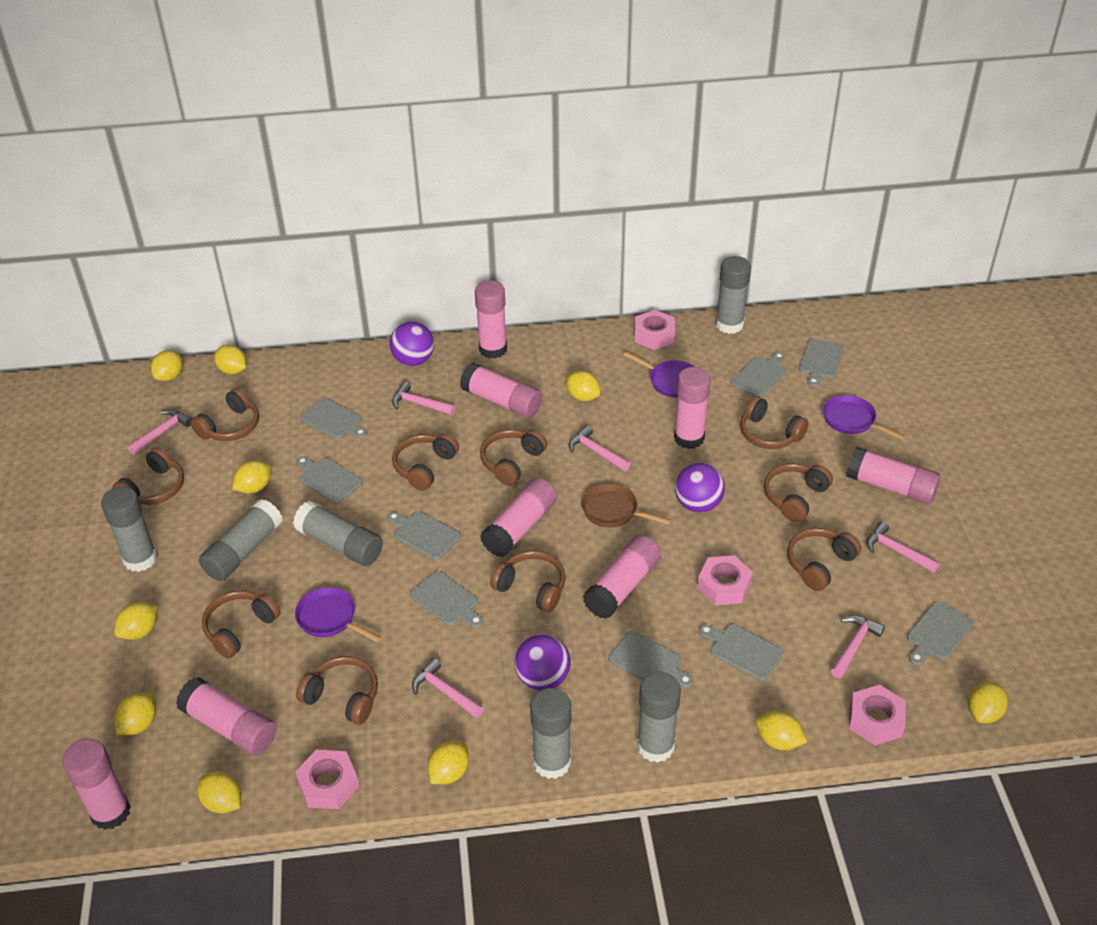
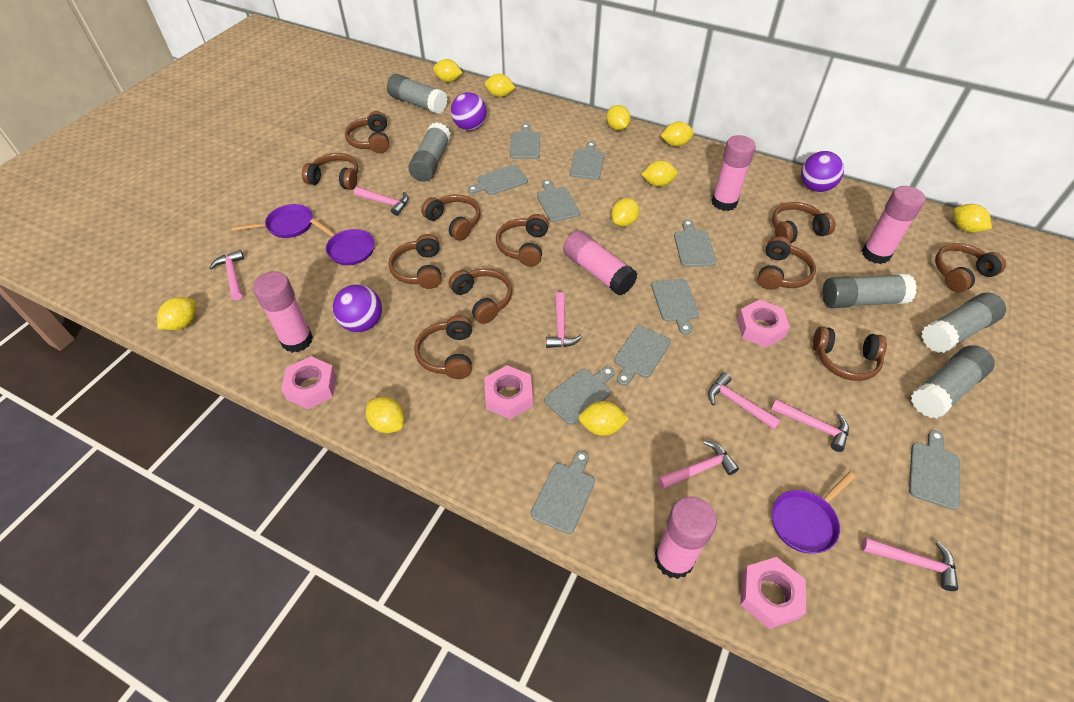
brown headphones: [112,447,184,505] [191,388,259,441] [202,591,281,659] [296,656,378,725] [392,433,459,491] [480,429,547,486] [490,550,566,612] [740,396,809,449] [764,463,833,522] [787,528,861,591] = 10 -> [302,153,358,190] [345,111,389,153] [389,234,442,289] [414,315,472,379] [421,194,480,241] [449,269,512,324] [496,214,549,267] [758,236,816,290] [772,202,835,243] [813,326,887,381] [935,243,1006,292] = 11
brown pan: [582,484,672,528] = 1 -> none = 0
grey cutting board: [296,456,362,504] [300,398,367,439] [387,511,461,560] [410,571,483,628] [609,631,693,688] [699,624,784,681] [731,352,786,397] [799,339,844,387] [907,601,974,666] = 9 -> [468,165,528,195] [510,124,540,159] [531,451,595,534] [537,180,580,222] [544,366,615,425] [569,142,604,180] [614,326,671,386] [651,279,699,335] [674,220,716,267] [909,430,960,510] = 10
grey glue stick: [101,487,157,572] [199,499,283,581] [293,501,383,566] [530,688,571,779] [637,672,681,763] [716,256,751,334] = 6 -> [387,74,447,114] [408,122,451,182] [822,274,917,308] [911,345,995,418] [921,293,1006,353] = 5
pink glue stick: [62,738,131,830] [176,677,276,755] [460,363,542,418] [475,280,507,359] [480,478,557,557] [583,535,661,619] [674,367,711,449] [846,447,941,504] = 8 -> [253,271,313,353] [563,231,637,296] [655,497,717,579] [711,135,756,211] [862,186,925,264] = 5
pink hammer: [128,409,192,455] [392,382,456,415] [412,658,484,718] [569,425,630,471] [831,615,885,678] [866,522,939,573] = 6 -> [209,250,244,300] [354,187,409,216] [546,292,582,348] [658,440,739,489] [708,372,781,430] [771,399,849,452] [861,537,958,591] = 7

